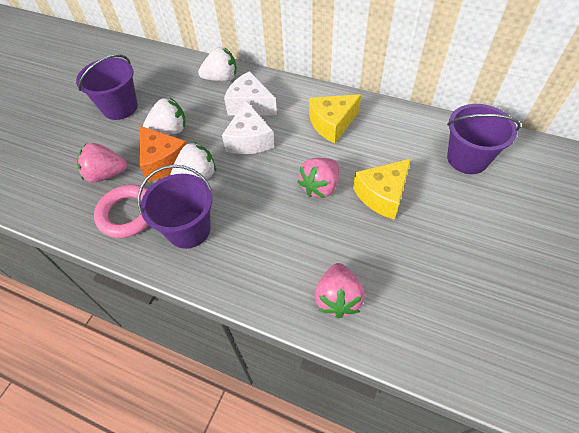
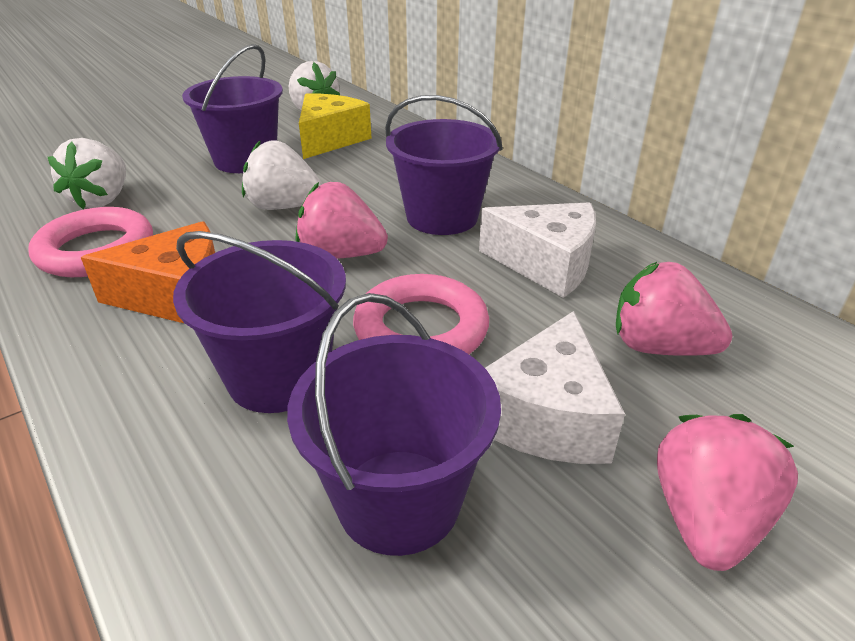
pink ring: [94,185,149,238] = 1 -> [28,207,153,277] [353,274,489,354] = 2
purple bucket: [76,54,138,120] [138,165,212,249] [447,104,521,174] = 3 -> [173,231,346,413] [182,44,283,173] [287,293,501,556] [385,95,503,235] = 4
yellow cheese: [309,94,361,144] [353,159,411,220] = 2 -> [299,93,372,159] = 1

